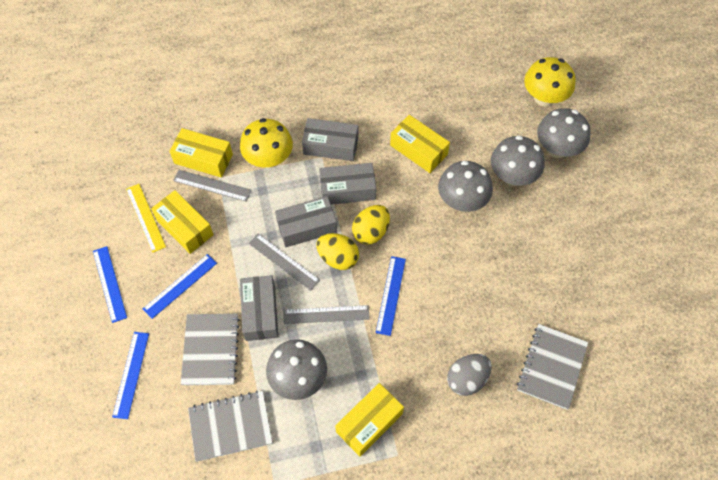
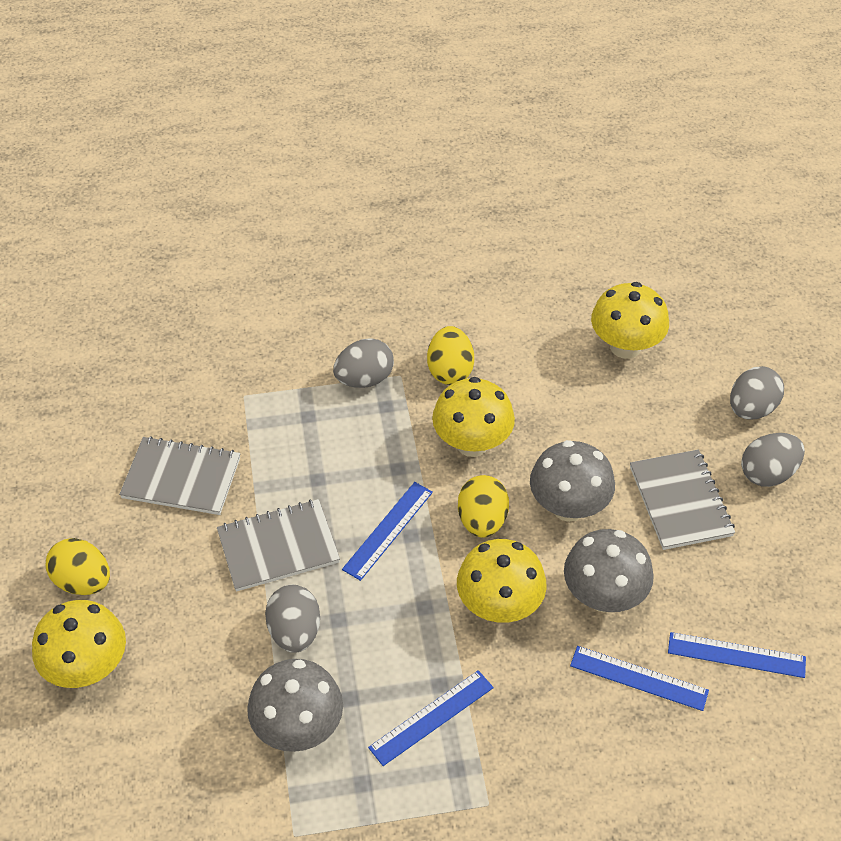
grey box: [240,275,278,341] [275,196,337,247] [302,118,358,161] [319,163,376,205] = 4 -> none = 0
grey egg: [447,354,492,396] = 1 -> [265,585,320,653] [333,338,394,388] [730,366,784,420] [741,433,805,487] = 4
grey mushroom: [266,339,327,400] [438,161,493,212] [491,135,544,186] [537,108,591,158] = 4 -> [247,659,343,752] [530,440,615,522] [564,529,654,612] = 3
grey ruler: [173,170,251,202] [248,234,320,291] [283,305,370,324] = 3 -> none = 0
yellow box: [151,190,214,254] [169,128,233,178] [335,383,404,457] [390,115,450,173] = 4 -> none = 0
yellow egg: [316,233,359,270] [352,205,390,245] = 2 -> [46,538,110,595] [427,326,474,385] [458,475,509,538] = 3
yellow mushroom: [240,118,293,168] [524,57,576,107] = 2 -> [32,600,126,688] [432,377,515,457] [457,539,547,623] [591,282,669,359] = 4
yellow ruler: [126,184,166,253] = 1 -> none = 0

